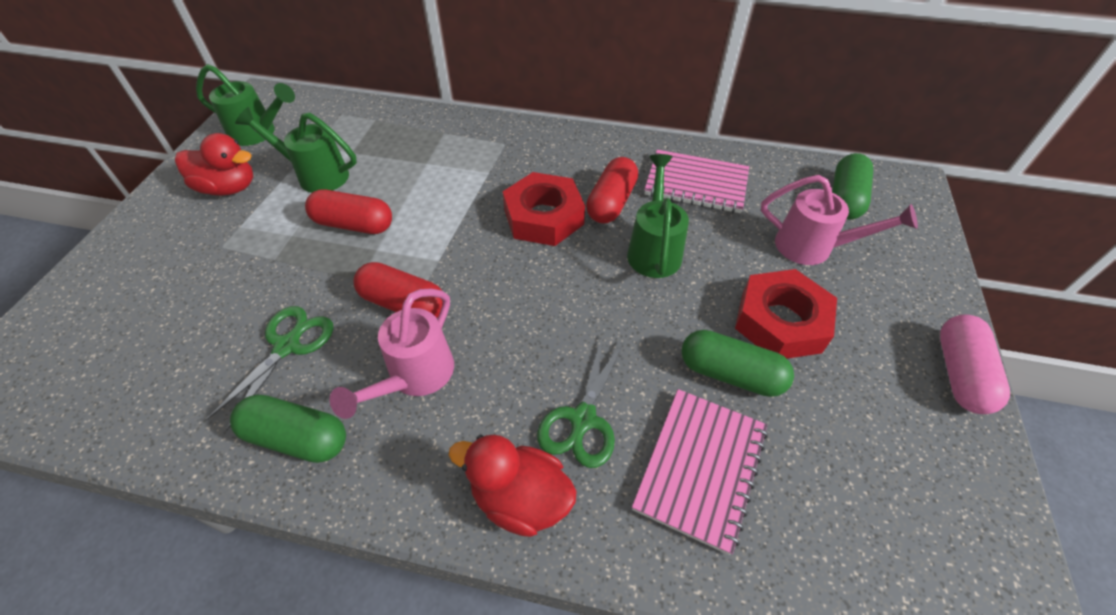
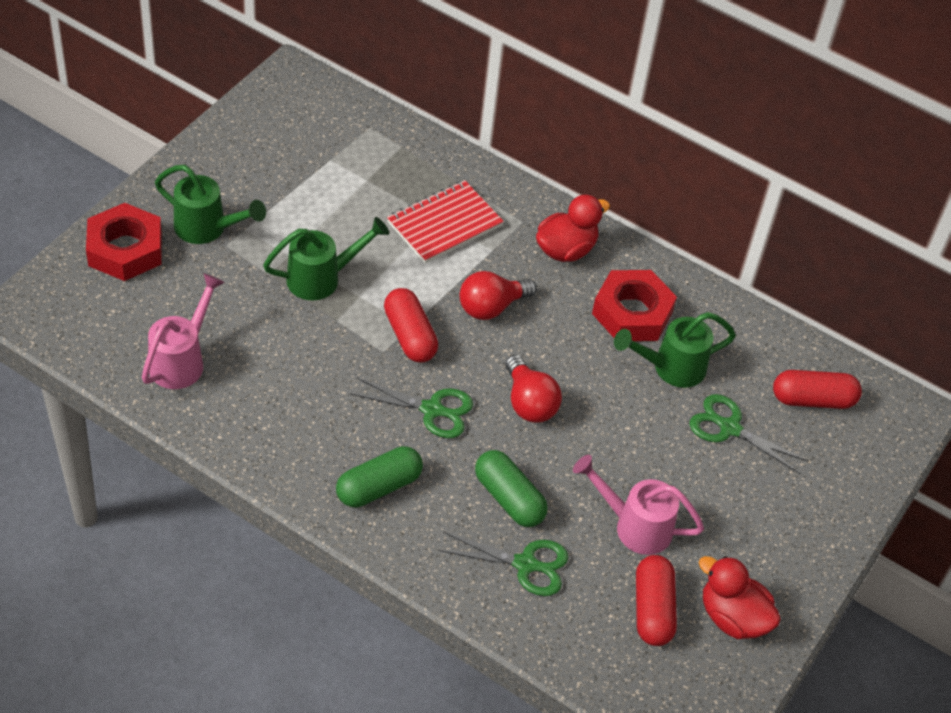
green capsule: [230,395,346,463] [681,330,794,397] [832,153,873,220] = 3 -> [336,446,423,508] [475,450,548,527] = 2
green scissors: [206,306,334,430] [537,335,625,468] = 2 -> [350,378,473,438] [438,532,569,596] [689,394,808,474] = 3
pink capsule: [940,314,1010,414] = 1 -> none = 0
pink notebook: [632,389,768,555] [644,150,749,213] = 2 -> none = 0
red light bulb: none = 0 -> [460,271,537,320] [505,355,562,423] = 2
red notebook: none = 0 -> [387,180,504,263] = 1

